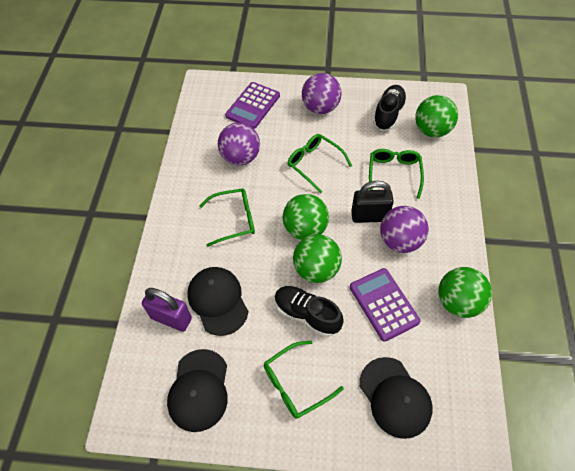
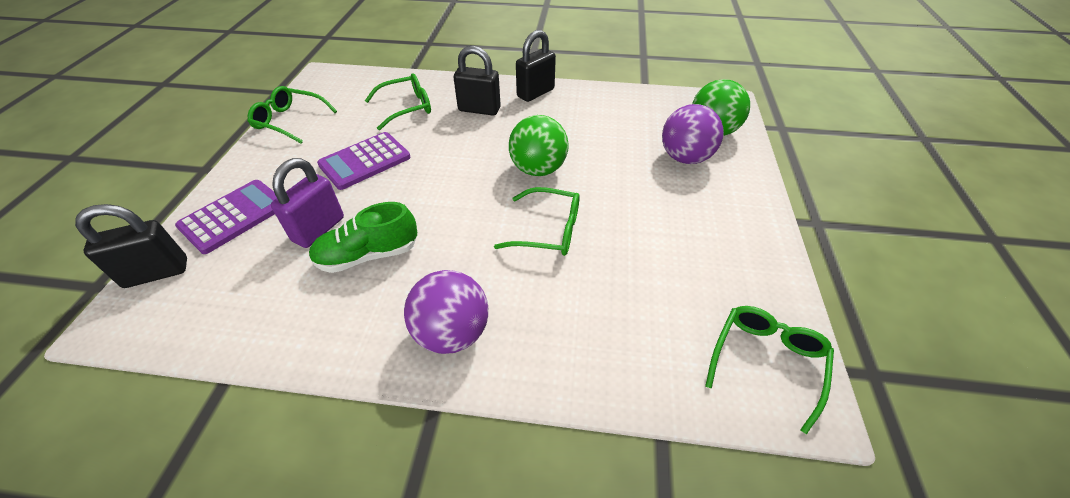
black cap: [167,349,228,432] [187,267,248,336] [359,357,432,439] = 3 -> none = 0
black padlock: [351,181,394,223] = 1 -> [75,204,187,288] [453,46,501,116] [516,30,556,102] = 3
black shoe: [275,286,344,337] [373,85,407,131] = 2 -> none = 0
green ball: [283,194,329,240] [293,234,342,283] [415,95,458,137] [438,267,492,318] = 4 -> [509,115,569,176] [692,79,750,136] = 2
green shoe: none = 0 -> [309,202,417,273] = 1
purple ball: [218,123,260,165] [302,73,342,114] [380,206,429,253] = 3 -> [404,270,488,354] [662,104,724,164] = 2

